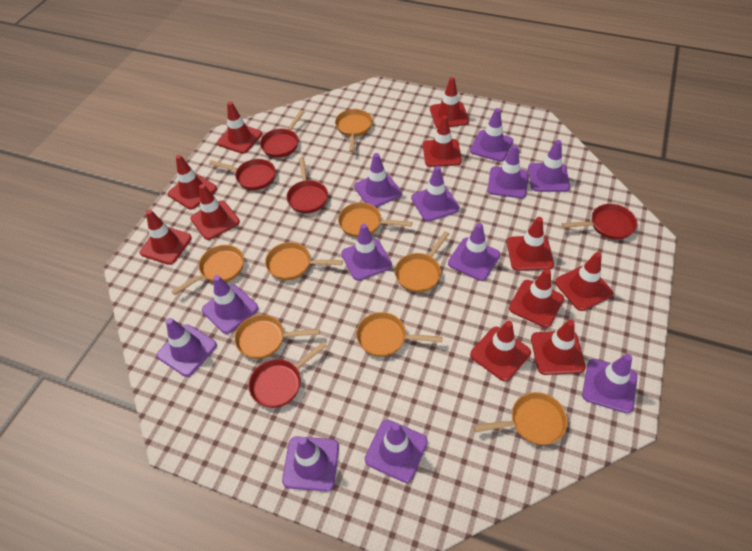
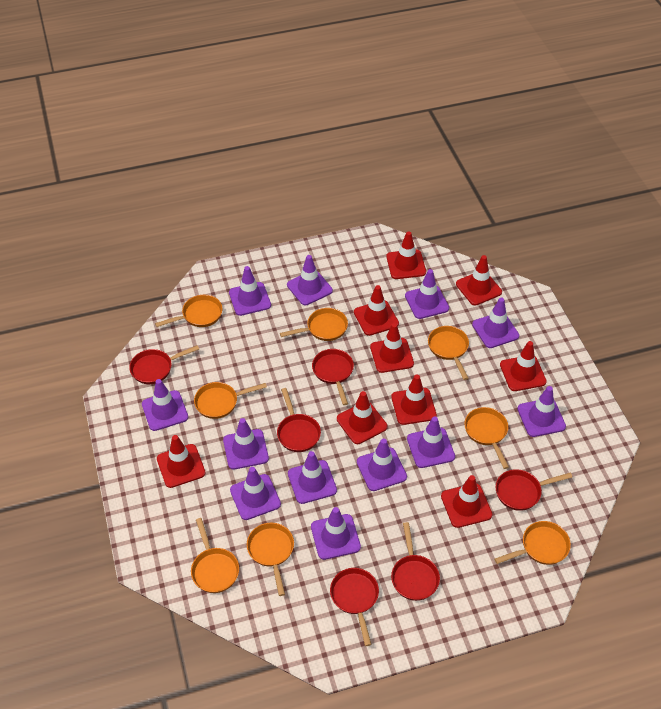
red pan: [209,159,276,190] [249,342,327,408] [260,110,305,158] [287,157,328,213] [562,204,637,240] = 5 -> [129,345,199,384] [277,388,321,452] [312,349,354,405] [330,568,379,646] [391,522,440,601] [496,469,572,511] = 6
red traffic cone: [140,210,192,265] [168,155,217,209] [190,184,240,240] [217,101,262,154] [423,115,462,167] [430,77,469,128] [470,321,531,381] [507,217,554,271] [509,268,564,328] [531,319,586,375] [555,252,613,311] = 11 -> [157,435,206,488] [337,391,388,444] [354,285,399,336] [370,323,414,373] [386,231,426,279] [391,374,437,425] [441,475,492,528] [456,255,502,305] [500,341,547,391] = 9

